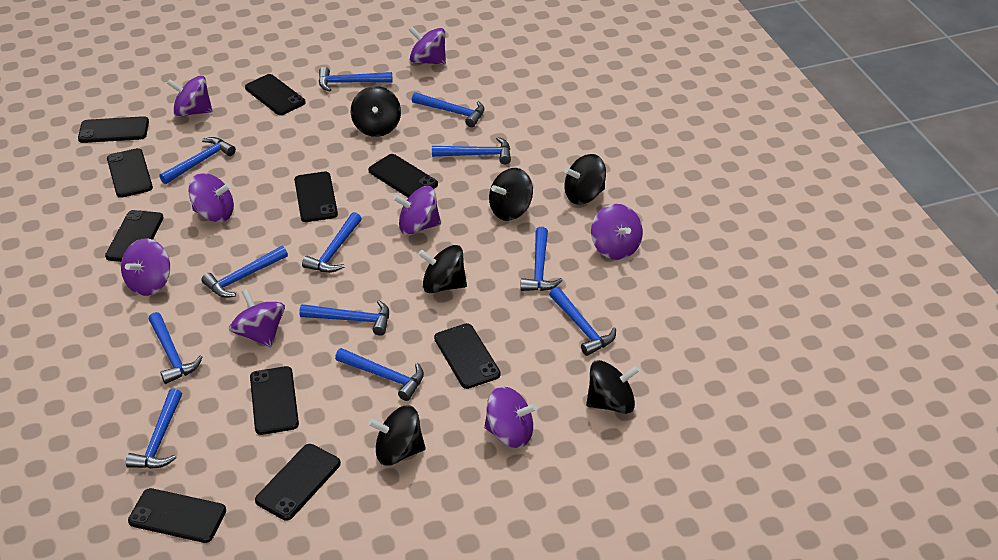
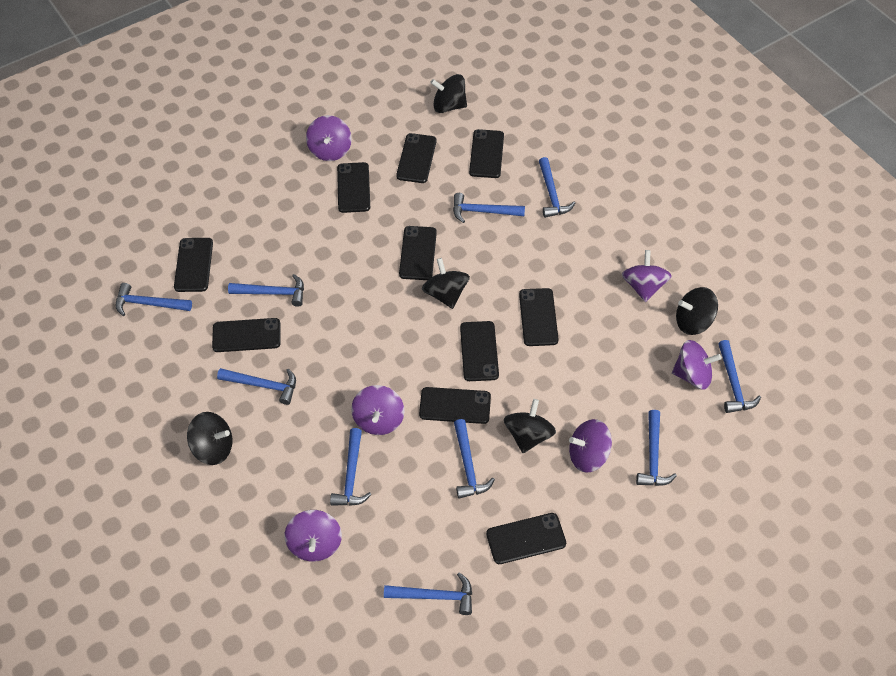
black spinning top: [351,86,401,137] [368,405,426,465] [418,245,467,293] [489,168,533,221] [564,154,606,205] [586,360,640,414] = 6 -> [187,412,232,465] [422,258,470,309] [430,74,467,113] [504,399,556,453] [676,287,718,335] = 5
blue hammer: [126,388,182,469] [148,312,203,384] [159,137,236,184] [201,246,288,298] [299,300,389,336] [302,212,362,273] [319,67,392,92] [335,348,424,401] [412,92,484,127] [432,137,511,164] [520,227,563,291] [549,287,616,356] = 12 -> [115,283,192,316] [217,368,296,405] [228,274,304,307] [330,428,372,506] [384,573,472,615] [453,193,525,223] [454,419,495,498] [539,157,575,218] [636,410,677,486] [718,340,761,413] = 10
purple spinning top: [121,238,170,296] [167,75,213,117] [188,173,234,222] [229,289,285,347] [393,186,441,235] [409,26,446,65] [484,386,537,448] [591,204,643,260] = 8 -> [285,510,342,561] [306,115,352,161] [351,385,405,435] [569,419,612,473] [622,250,672,302] [672,340,722,390] = 6

